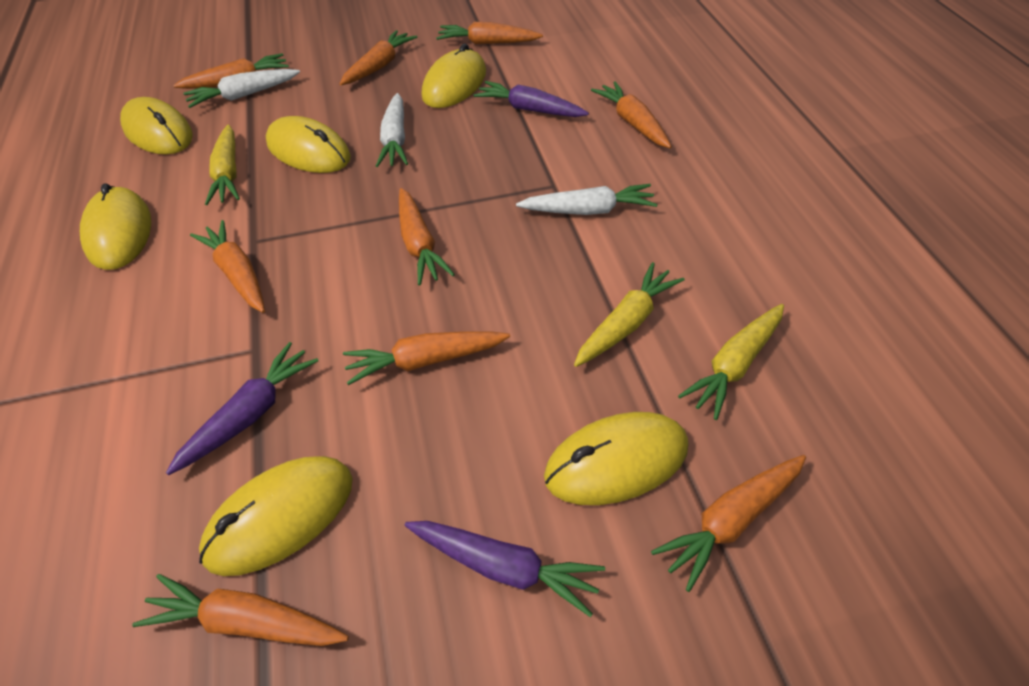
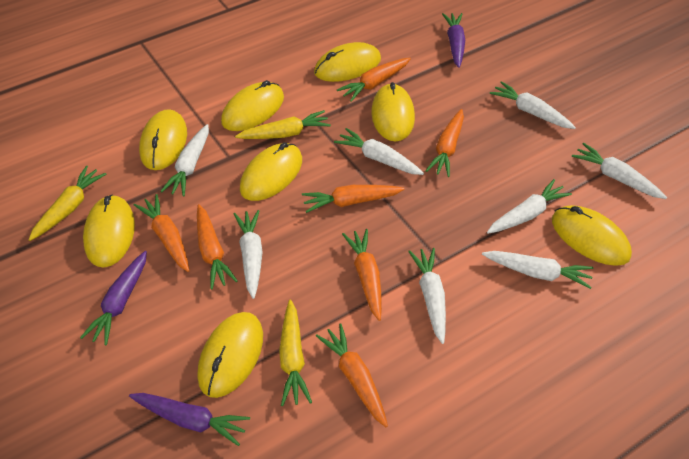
orange carrot: [132,574,349,646] [173,53,289,89] [190,220,265,313] [340,30,417,85] [343,331,510,385] [399,188,455,285] [436,22,543,44] [591,81,671,148] [651,455,806,592] = 9 -> [134,194,189,272] [197,204,238,290] [302,185,404,213] [316,323,388,427] [337,58,411,102] [342,229,382,321] [426,109,464,177] = 7
white carrot: [183,69,300,108] [376,93,408,167] [516,184,657,215] = 3 -> [160,124,209,197] [233,210,263,299] [334,128,424,175] [408,248,446,344] [482,251,593,289] [487,179,572,234] [490,81,576,129] [572,143,667,199] = 8
yellow mouse: [80,183,151,270] [120,97,193,154] [199,456,353,576] [266,116,351,173] [422,44,486,108] [544,412,689,505] = 6 -> [83,194,135,268] [139,109,187,170] [197,312,263,398] [221,80,284,131] [240,142,302,201] [314,42,381,82] [371,82,415,142] [552,205,632,266] = 8

